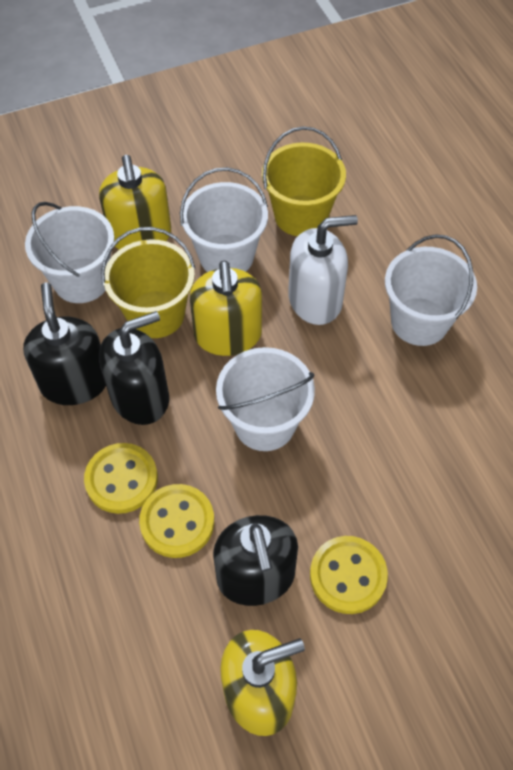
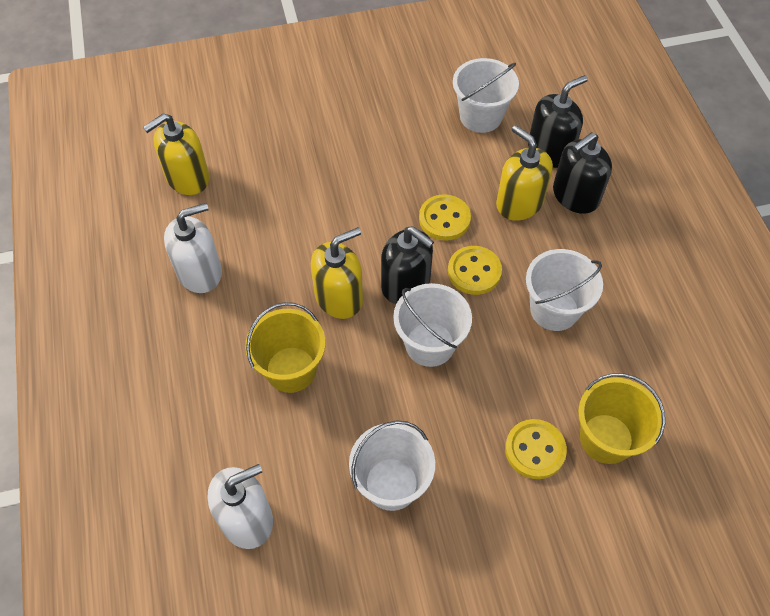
white soap dispenser: [288,215,358,325] = 1 -> [164,203,222,293] [207,464,273,549] = 2

